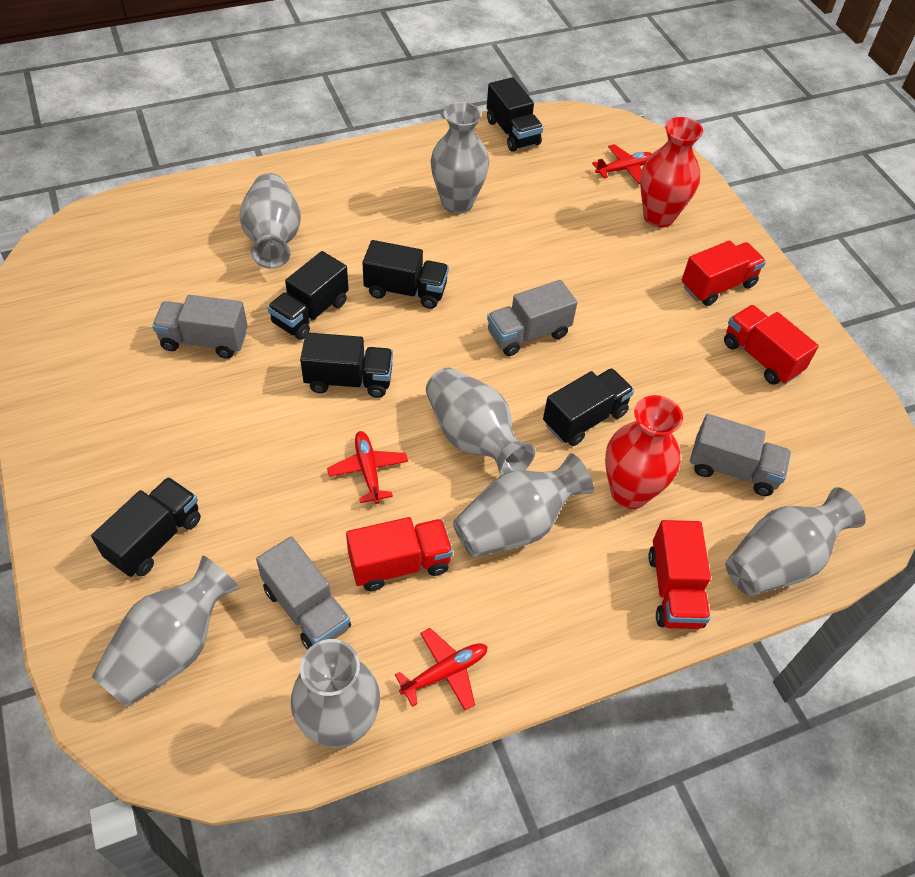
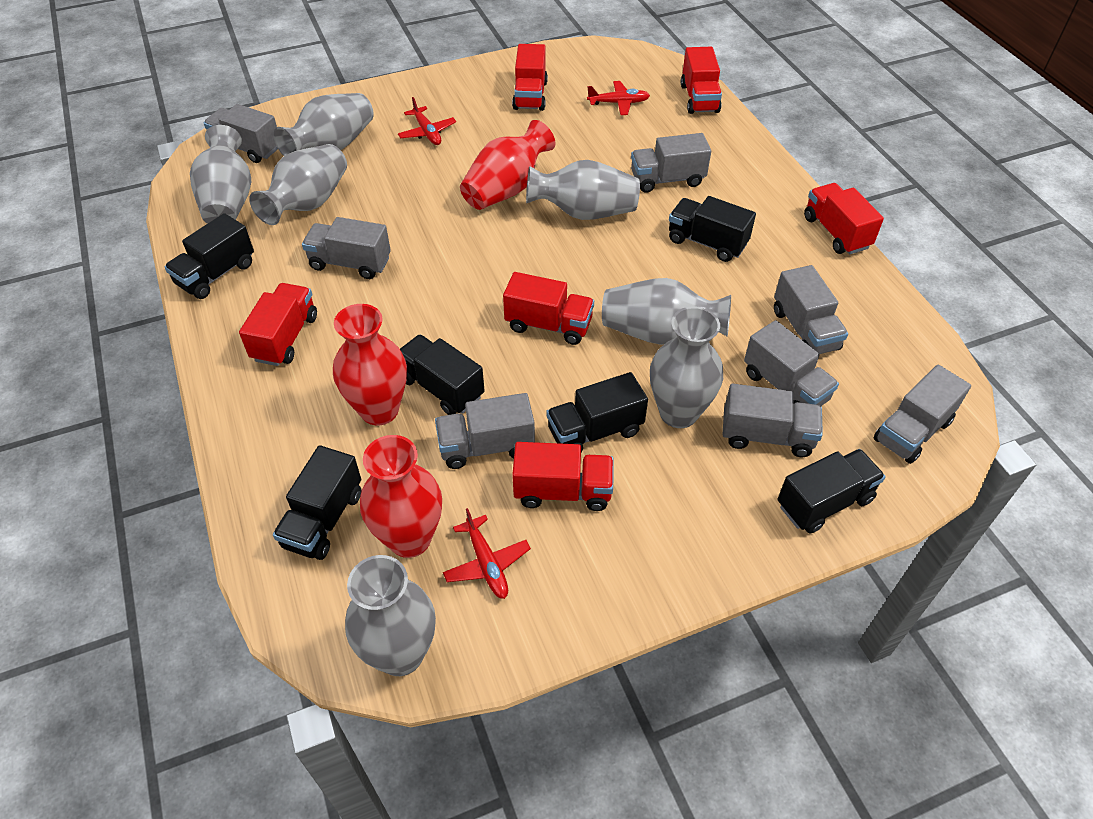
grey truck: [152,295,248,359] [256,536,351,650] [487,280,578,356] [690,414,791,496] = 4 -> [204,104,278,163] [302,217,391,279] [435,393,535,469] [631,133,711,193] [722,384,823,457] [744,320,839,406] [774,265,848,354] [874,365,971,464] = 8
red truck: [346,517,453,591] [648,520,711,629] [682,240,766,306] [724,305,819,385] = 4 -> [239,283,317,366] [503,272,594,345] [512,44,548,111] [512,442,614,511] [681,47,722,114] [804,183,884,254] = 6
red vase: [605,395,683,509] [640,117,703,227] = 2 -> [333,304,407,426] [360,435,442,558] [460,120,556,210] = 3

